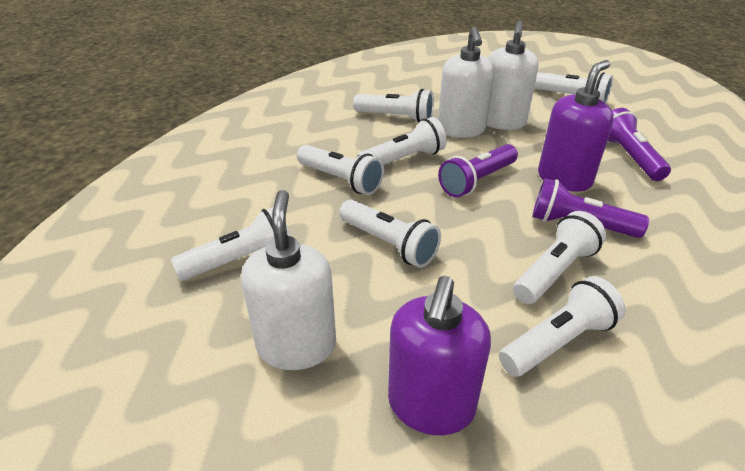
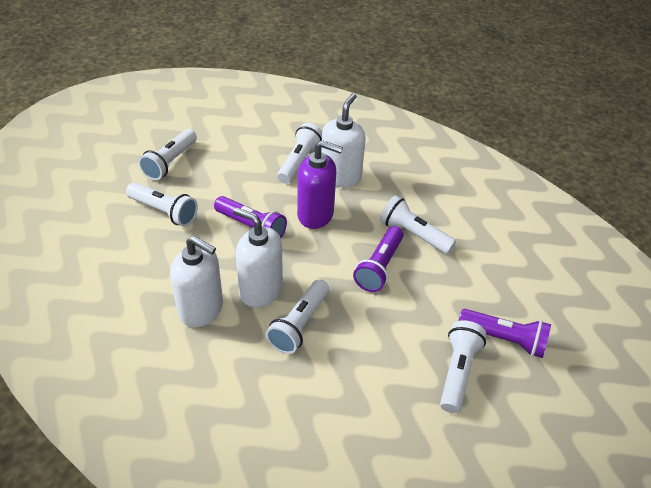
purple soap dispenser: [388,276,491,435] [538,60,614,192] = 2 -> [297,140,343,229] = 1
white flashlight: [171,207,291,281] [297,145,384,195] [339,199,441,268] [353,89,434,123] [357,117,447,165] [499,276,625,377] [513,211,606,304] [534,72,613,103] = 8 -> [126,182,198,227] [138,129,197,180] [266,279,329,354] [277,123,322,184] [380,195,456,254] [440,320,486,413] = 6

